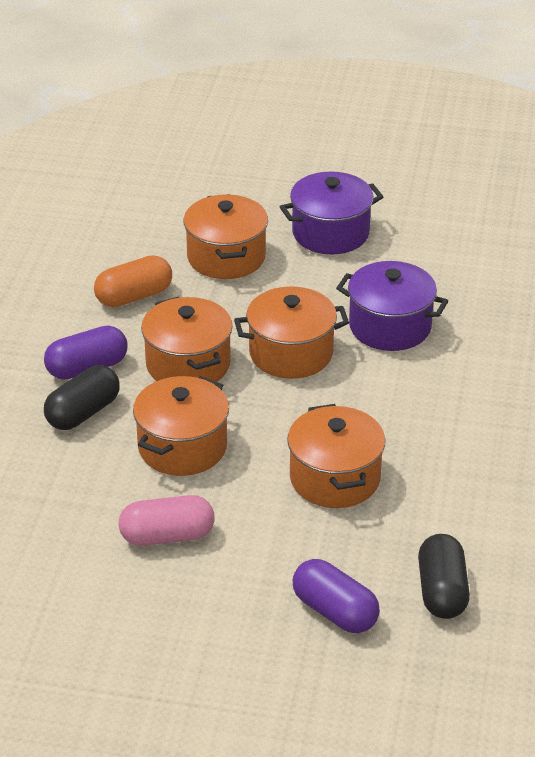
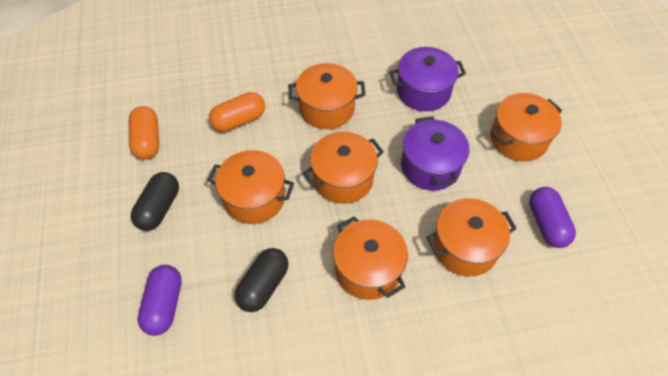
orange capsule: [94,255,172,307] = 1 -> [129,106,159,160] [209,92,265,132] = 2
orange pot: [133,376,229,476] [141,296,233,382] [183,194,268,279] [234,286,349,379] [287,404,385,508] = 5 -> [207,150,294,224] [288,63,365,129] [303,132,384,204] [333,216,408,300] [426,198,517,276] [490,93,562,162] = 6
pink capsule: [119,495,215,546] = 1 -> none = 0

